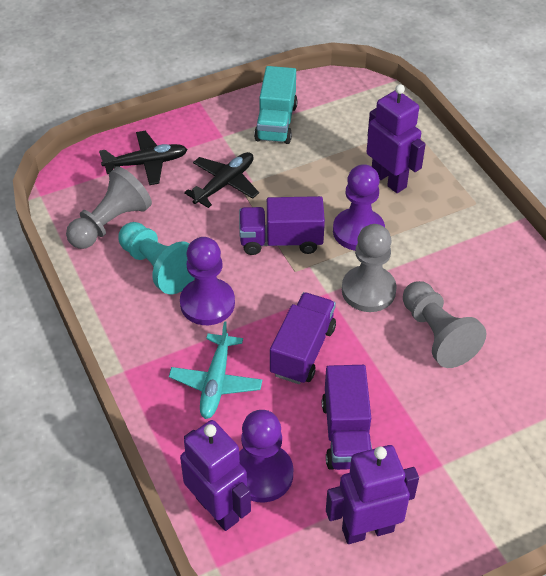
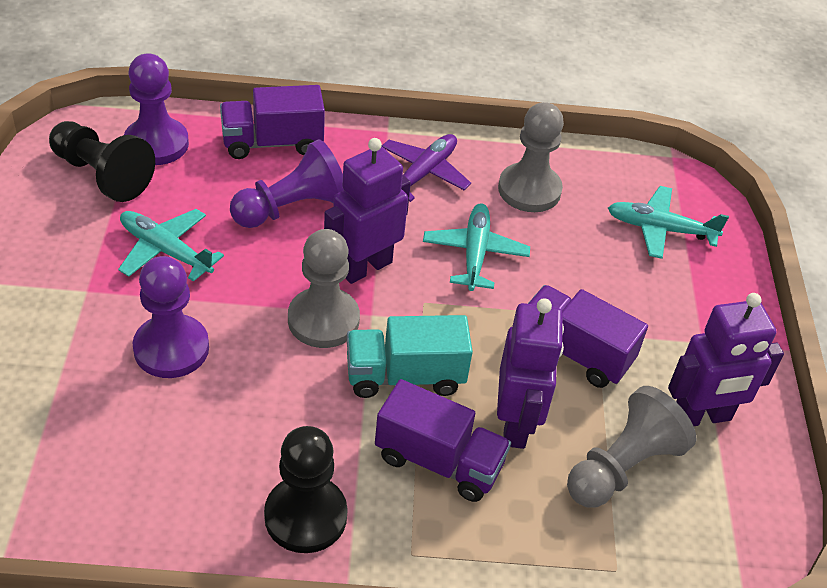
black pawn: none = 0 -> [49,121,155,202] [264,426,348,553] = 2
black plane: [99,131,188,185] [184,152,259,208] = 2 -> none = 0
purple plane: none = 0 -> [382,134,471,202] = 1
turquoise pawn: [118,222,195,294] = 1 -> none = 0
turquoise plane: [169,321,262,419] = 1 -> [118,209,224,282] [423,204,530,291] [608,186,729,259] = 3

